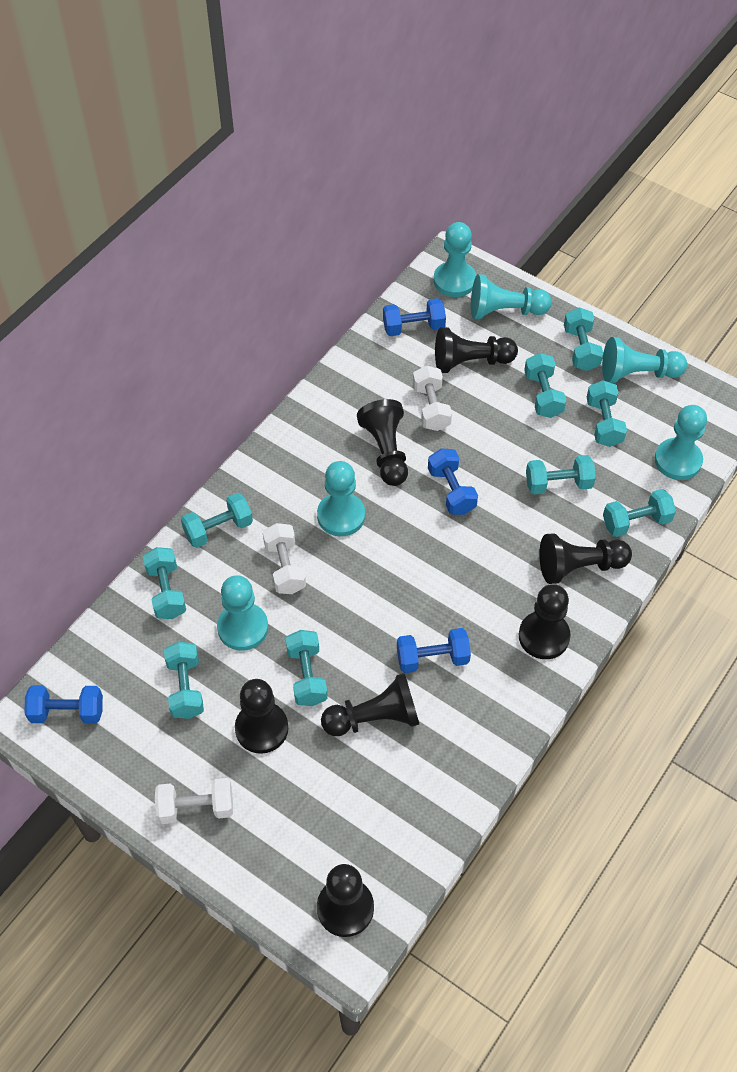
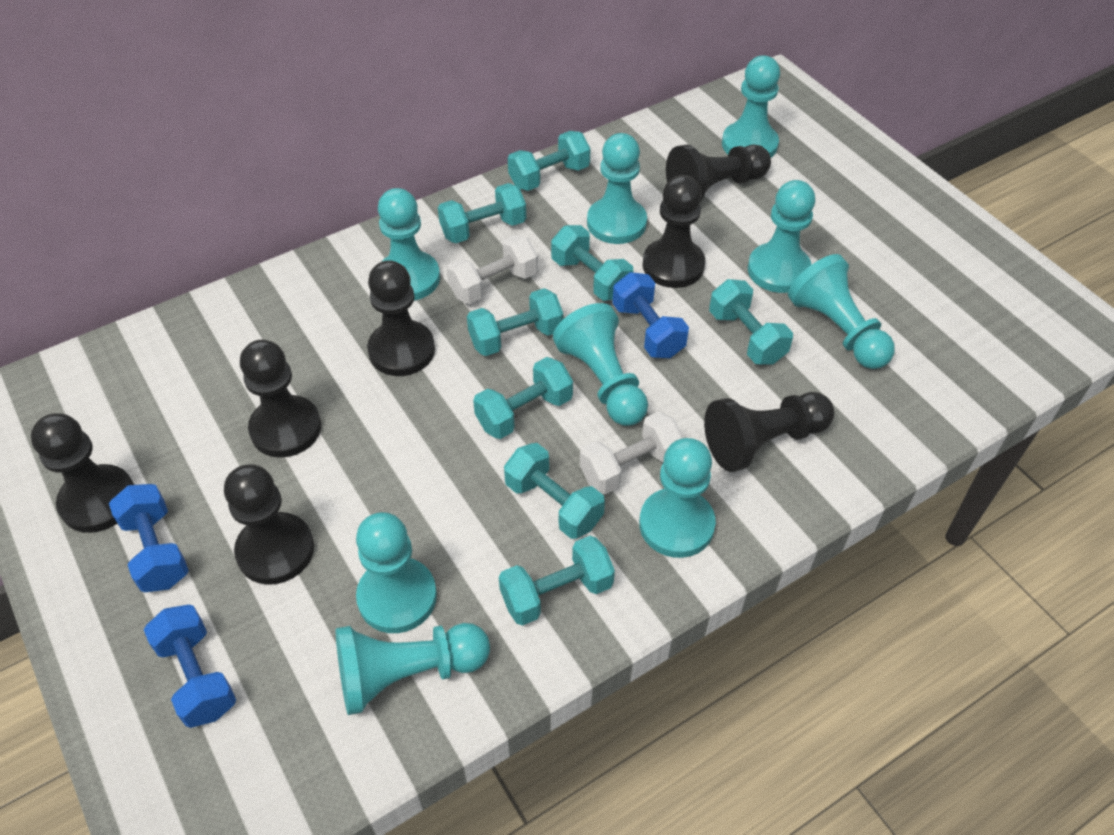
blue dumbbell: [24,685,103,724] [383,298,446,336] [397,628,471,673] [428,448,478,515] = 4 -> [109,484,189,592] [144,604,236,728] [612,272,689,358] = 3
turquoise dumbbell: [143,547,186,619] [164,642,204,719] [181,493,253,548] [286,630,328,706] [524,353,566,418] [526,455,596,494] [564,307,603,371] [587,380,627,447] [603,489,676,537] = 9 -> [438,183,526,243] [467,288,563,356] [473,357,573,439] [499,536,615,626] [504,443,605,539] [508,131,591,191] [551,225,633,301] [709,279,793,365] = 8
turquoise pawn: [217,575,268,651] [317,461,365,536] [434,222,476,297] [471,274,552,319] [602,337,687,383] [655,405,707,480] = 6 -> [336,623,490,715] [356,512,437,633] [378,188,440,301] [553,303,648,426] [587,133,647,244] [639,438,716,558] [722,55,780,158] [748,180,815,293] [788,254,895,369] = 9
white dumbbell: [155,778,233,824] [263,523,306,594] [413,366,452,431] = 3 -> [446,235,538,304] [580,412,684,495] = 2

